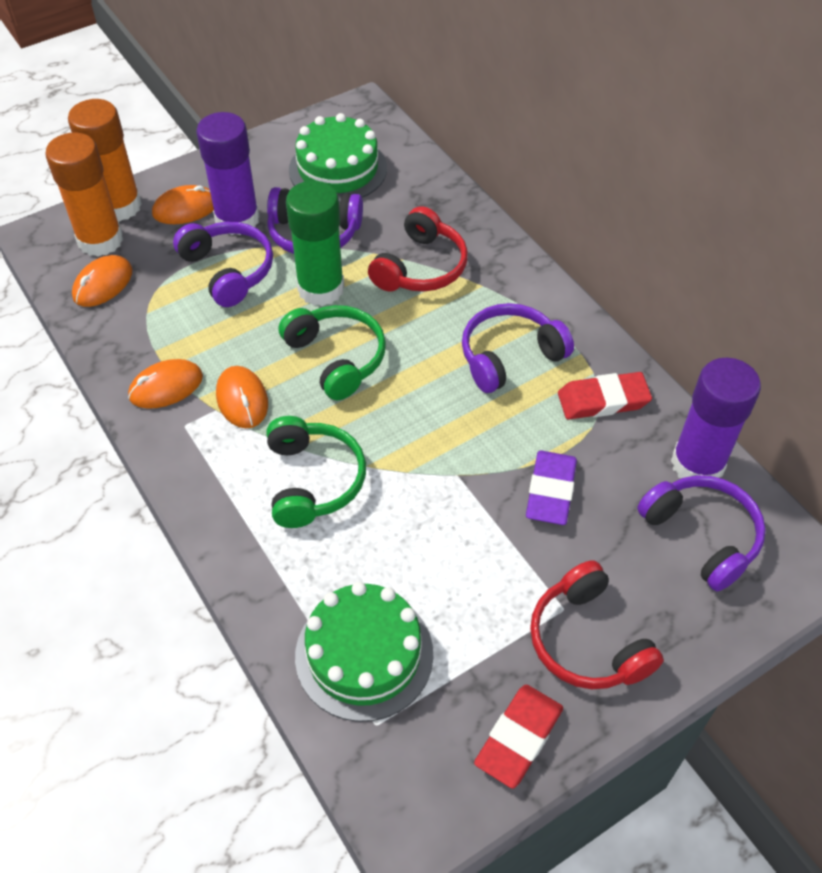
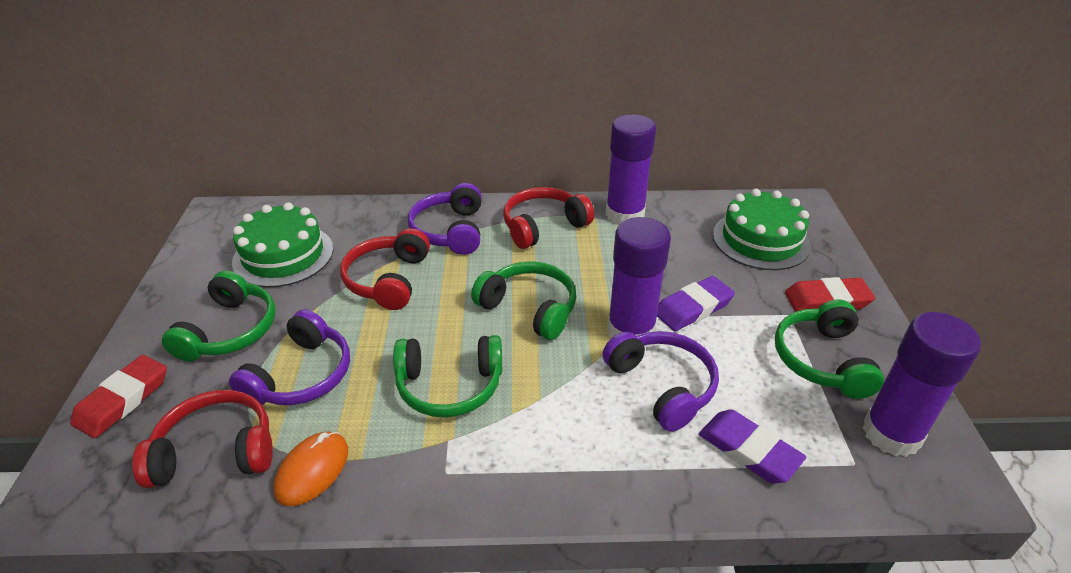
green glue stick: [286,181,344,306] = 1 -> none = 0
green headphones: [266,416,366,528] [278,305,386,400] = 2 -> [162,271,276,362] [393,335,502,418] [471,261,576,340] [775,300,884,399] = 4
orange glue stick: [45,132,123,257] [68,99,142,222] = 2 -> none = 0
orange mouse: [72,255,132,307] [128,359,203,409] [152,185,214,224] [216,366,268,428] = 4 -> [273,432,348,506] = 1
purple eraser: [526,451,577,525] = 1 -> [657,276,735,331] [699,410,806,483] = 2
purple glue stick: [196,112,260,235] [671,358,761,478] = 2 -> [605,114,656,225] [607,217,671,338] [863,312,981,457] = 3
purple headphones: [173,222,273,307] [267,187,363,254] [462,303,574,393] [637,475,766,592] = 4 -> [229,309,350,405] [408,183,482,255] [603,331,719,432] = 3
red headphones: [368,206,468,292] [530,560,664,689] = 2 -> [132,390,273,488] [340,228,430,310] [503,187,594,249] = 3

